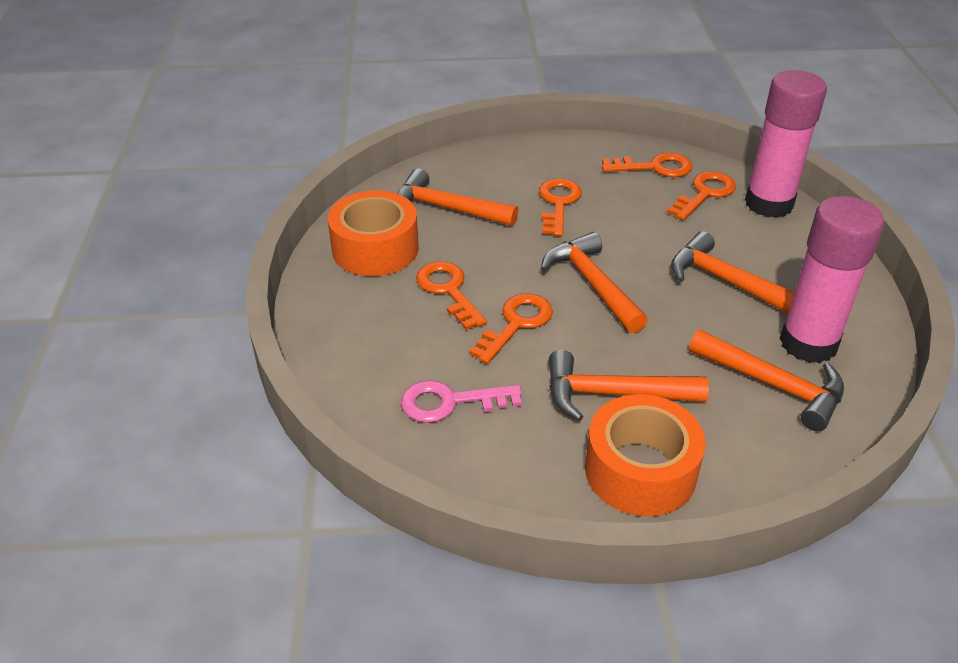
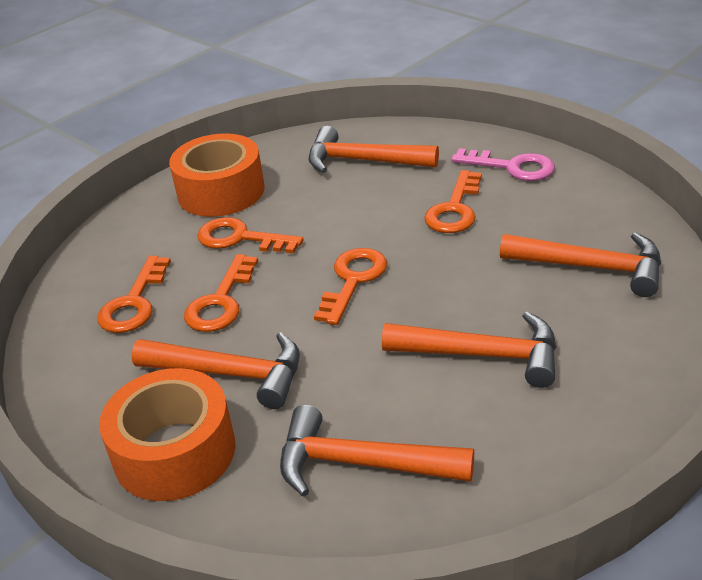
pink glue stick: [745,70,827,218] [779,196,884,363] = 2 -> none = 0

